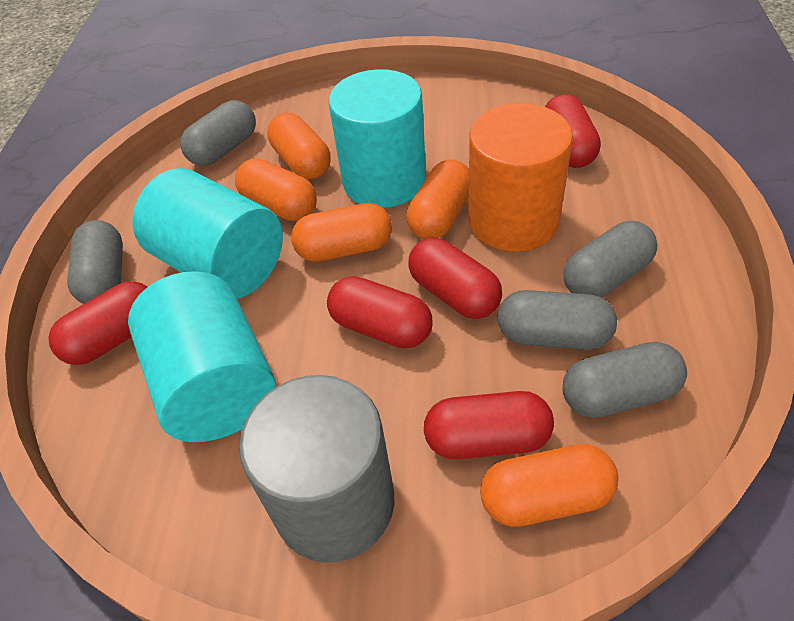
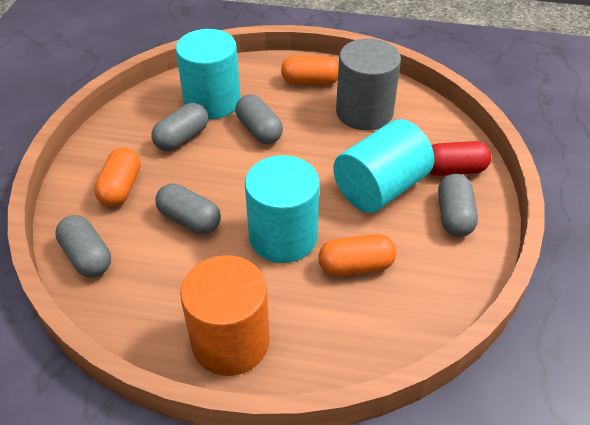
orange capsule: [235,158,317,221] [267,113,331,179] [291,203,392,262] [406,159,469,239] [480,444,618,527] = 5 -> [94,147,140,207] [281,55,339,85] [318,234,396,276] = 3
red capsule: [48,281,147,365] [327,276,433,349] [408,238,502,319] [424,391,554,459] [545,95,601,168] = 5 -> [430,141,491,176] = 1

